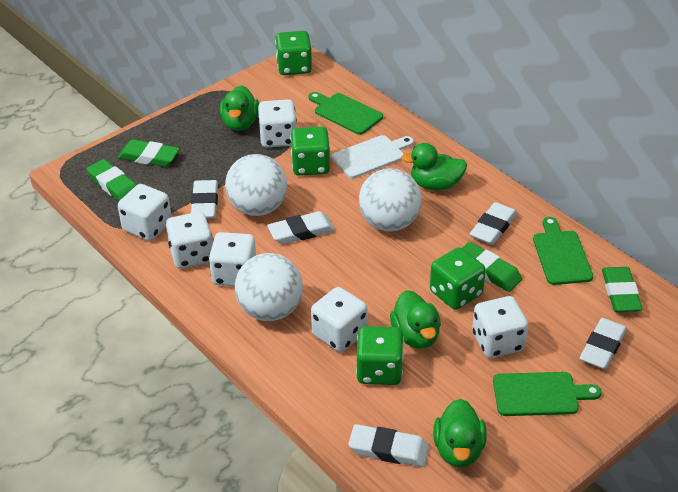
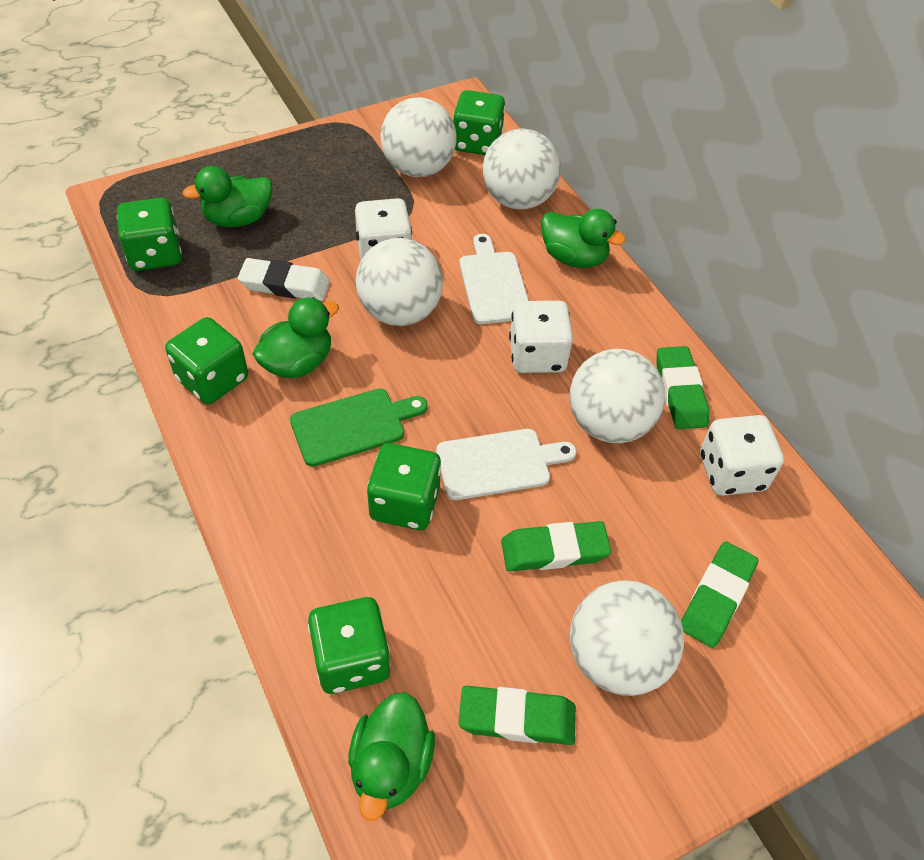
green cutting board: [308,92,383,135] [493,372,602,416] [533,217,593,285] = 3 -> [290,389,428,467] = 1
green dice: [275,31,312,75] [290,127,330,176] [356,326,404,385] [430,247,486,310] = 4 -> [117,198,182,271] [165,317,248,404] [308,597,391,694] [367,443,441,530] [453,90,505,155] = 5
white ball: [225,154,287,216] [235,253,303,321] [359,168,422,231] = 3 -> [356,238,443,326] [380,97,457,177] [483,129,561,209] [569,349,665,443] [570,580,684,696] = 5
white cutting board: [332,135,414,178] = 1 -> [436,429,577,500] [459,234,529,324] = 2
white dice: [118,184,172,241] [166,212,213,268] [209,232,256,286] [258,99,297,147] [311,287,367,352] [472,296,528,358] = 6 -> [355,198,412,260] [509,301,573,373] [700,415,784,496] = 3
white eraser: [191,180,218,219] [267,211,335,244] [348,424,429,467] [470,202,517,245] [580,318,627,369] = 5 -> [238,258,330,301] = 1

